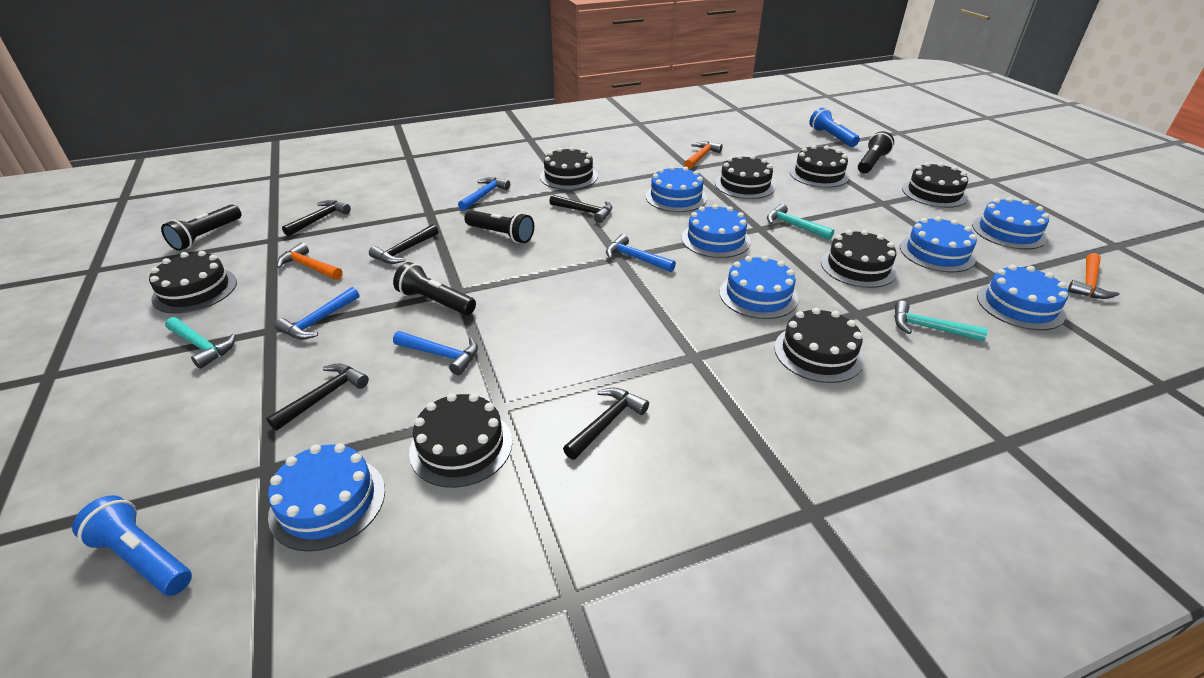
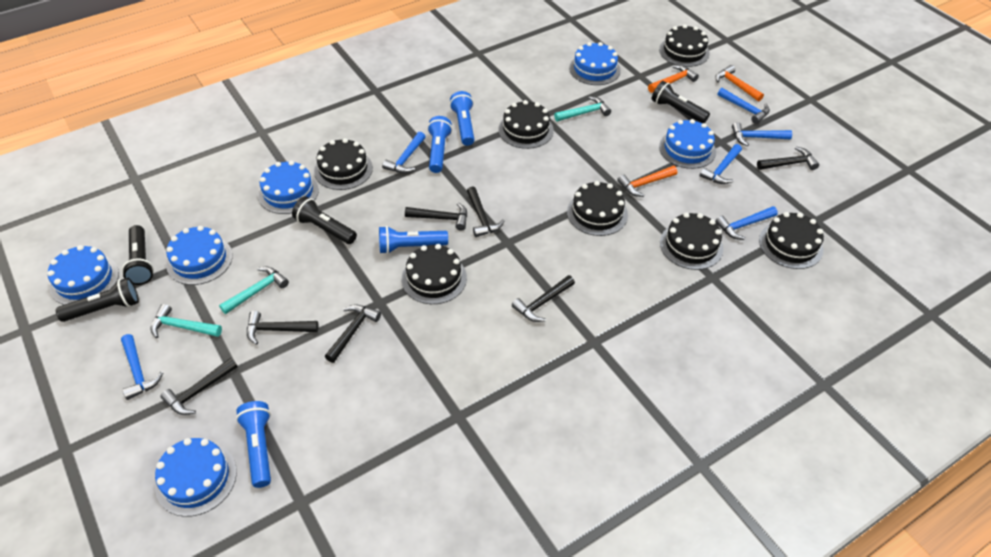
black cake: [149,251,237,314] [409,393,512,488] [540,147,598,190] [715,155,775,199] [774,308,864,383] [789,145,849,188] [821,230,897,288] [902,162,968,208] = 8 -> [314,138,373,190] [402,244,467,304] [498,100,554,149] [567,181,628,236] [659,24,710,67] [660,213,723,270] [759,212,824,269] = 7
black hammer: [266,363,369,431] [282,200,351,236] [369,224,438,264] [549,194,612,223] [563,387,649,460] = 5 -> [161,358,238,415] [247,311,319,345] [325,304,381,363] [405,202,467,231] [467,186,504,237] [512,275,575,322] [757,147,819,170] = 7
blue cake: [268,443,385,552] [645,166,707,212] [682,204,751,258] [719,256,798,319] [900,216,977,272] [972,197,1050,249] [977,265,1068,330] = 7 -> [47,245,119,305] [155,438,237,517] [166,226,233,285] [258,161,319,214] [569,42,621,85] [659,119,716,169] = 6
blue flashlight: [72,495,192,596] [809,108,860,147] = 2 -> [236,401,271,488] [379,226,448,254] [427,116,452,173] [450,91,474,146] = 4
blue hammer: [275,287,360,340] [393,331,478,375] [458,177,510,211] [606,234,676,272] = 4 -> [121,334,163,400] [382,132,426,173] [700,144,742,184] [715,206,778,240] [717,88,770,124] [732,122,792,146] = 6

